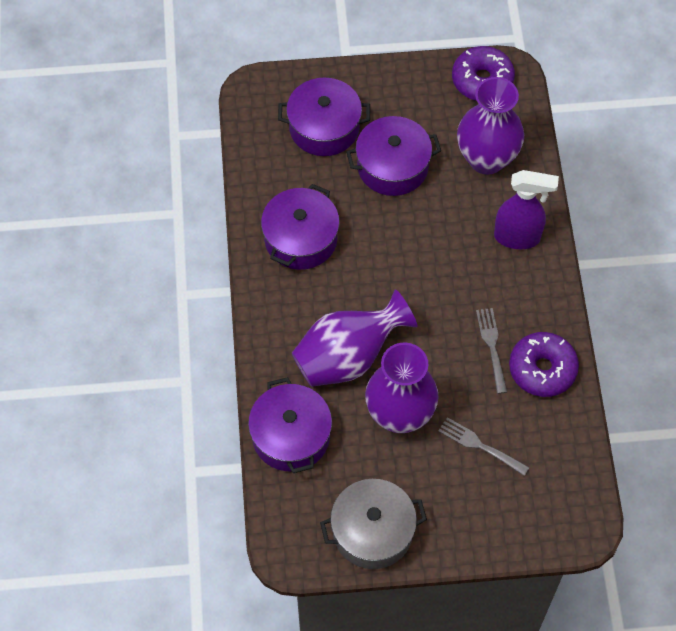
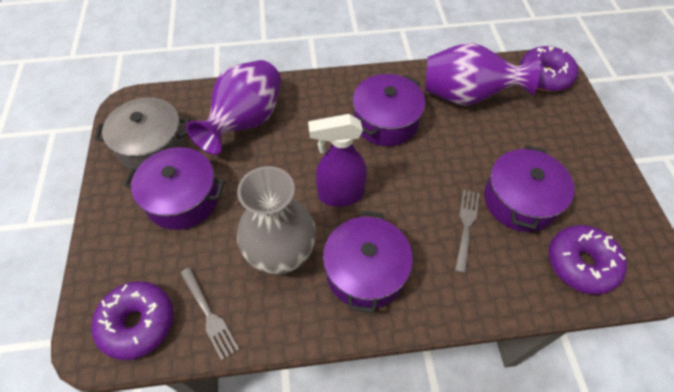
grey vase: none = 0 -> [237,166,316,274] = 1
purple donut: [452,46,515,101] [509,332,579,397] = 2 -> [91,282,173,360] [520,46,578,92] [549,225,627,295] = 3
purple vase: [292,289,418,387] [365,342,439,433] [457,77,524,175] = 3 -> [186,60,281,155] [426,43,540,106] = 2

